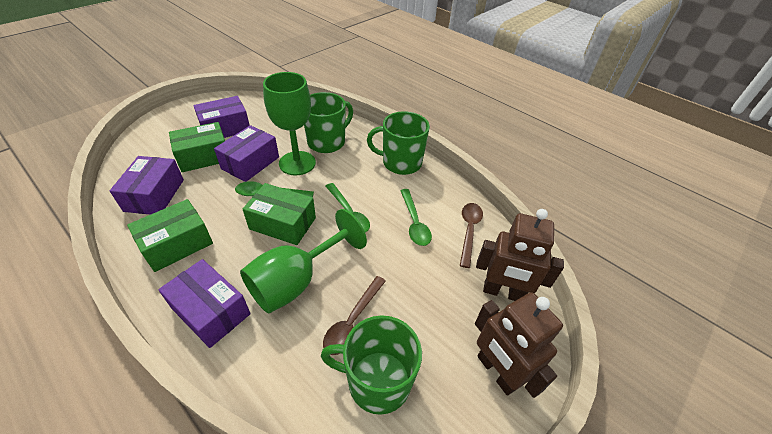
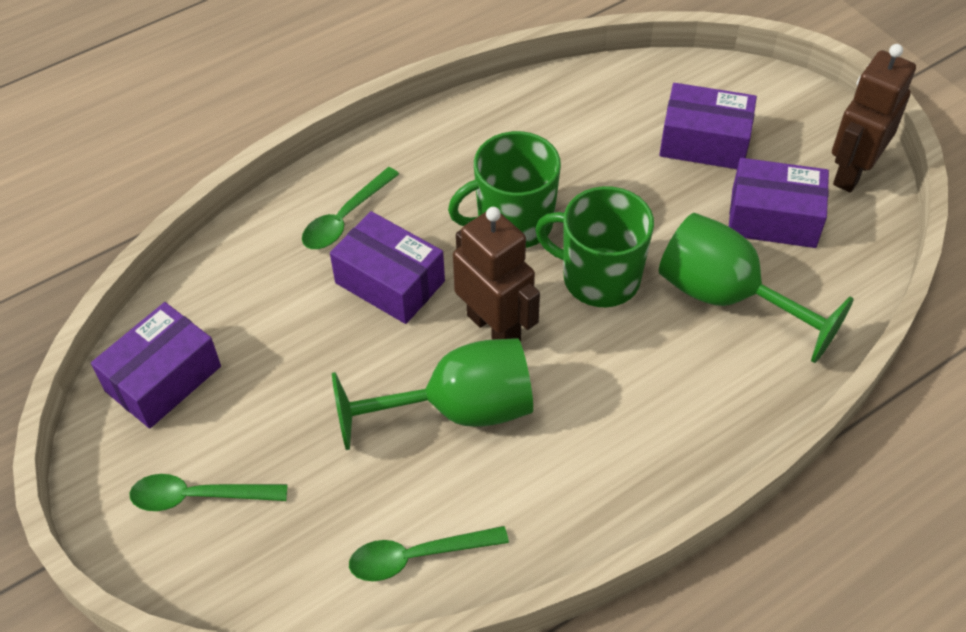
brown spoon: [323,276,386,355] [460,203,483,268] = 2 -> none = 0
green box: [127,199,213,272] [169,122,225,172] [243,183,316,245] = 3 -> none = 0
green mug: [304,92,353,153] [321,315,422,415] [367,111,430,175] = 3 -> [448,131,561,248] [535,186,654,307] = 2

